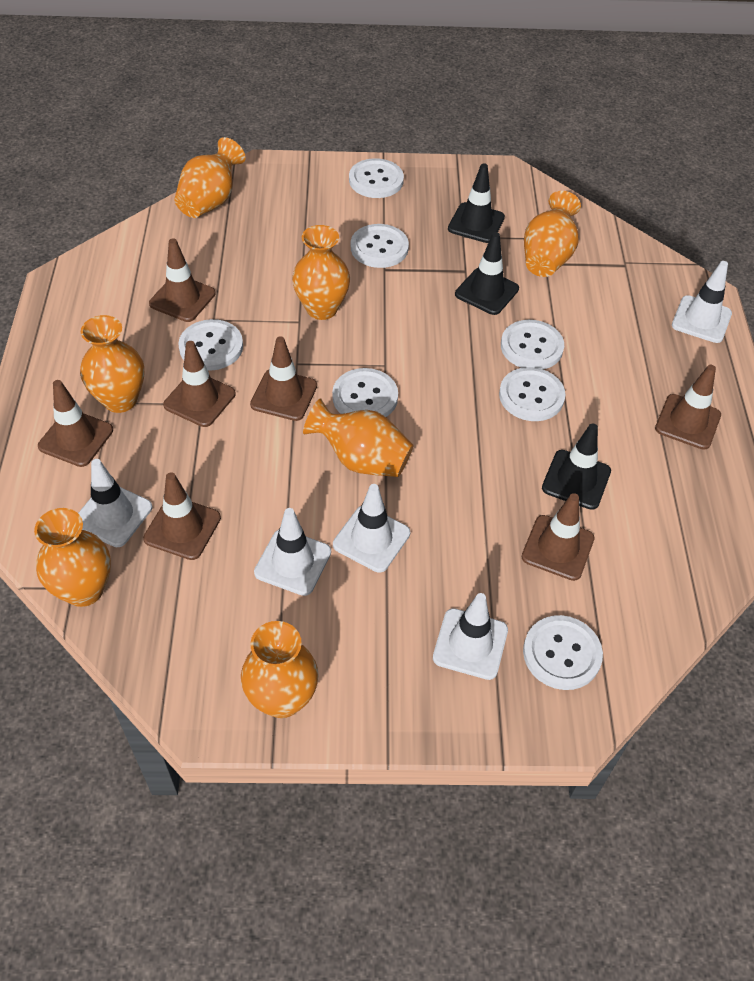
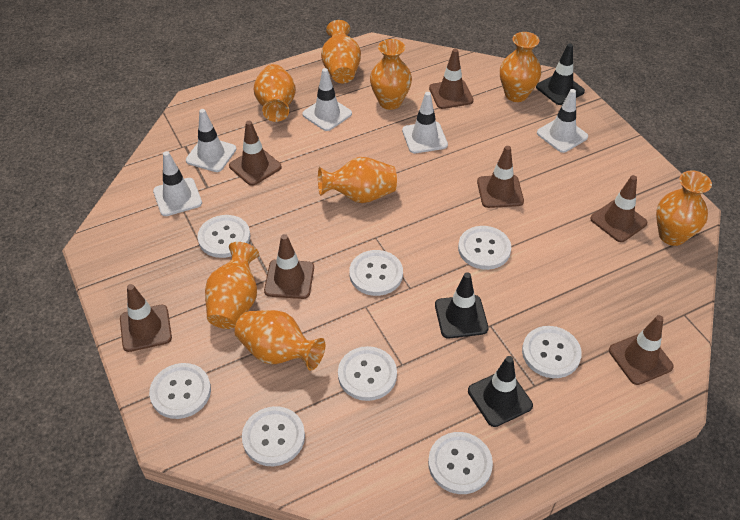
orange vase: [34,508,111,607] [80,315,144,413] [175,137,245,218] [241,621,318,718] [292,225,350,320] [303,398,414,477] [524,191,581,277] = 7 -> [205,242,259,329] [235,310,325,371] [254,64,296,122] [318,157,397,203] [321,20,361,83] [370,39,412,110] [500,32,542,102] [656,171,712,246] = 8
white button: [178,319,243,371] [332,368,398,417] [349,158,404,198] [351,224,409,268] [499,367,566,421] [501,320,564,369] [523,615,603,690] = 7 -> [149,363,211,419] [198,215,250,258] [242,406,305,466] [338,346,397,401] [349,250,403,296] [428,432,493,494] [458,226,511,270] [522,326,582,378] = 8

